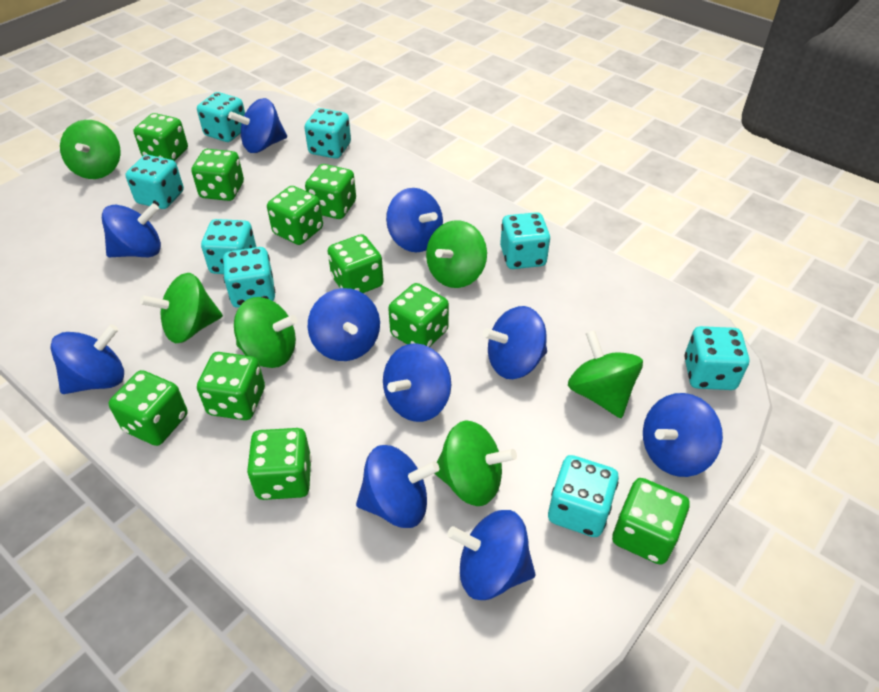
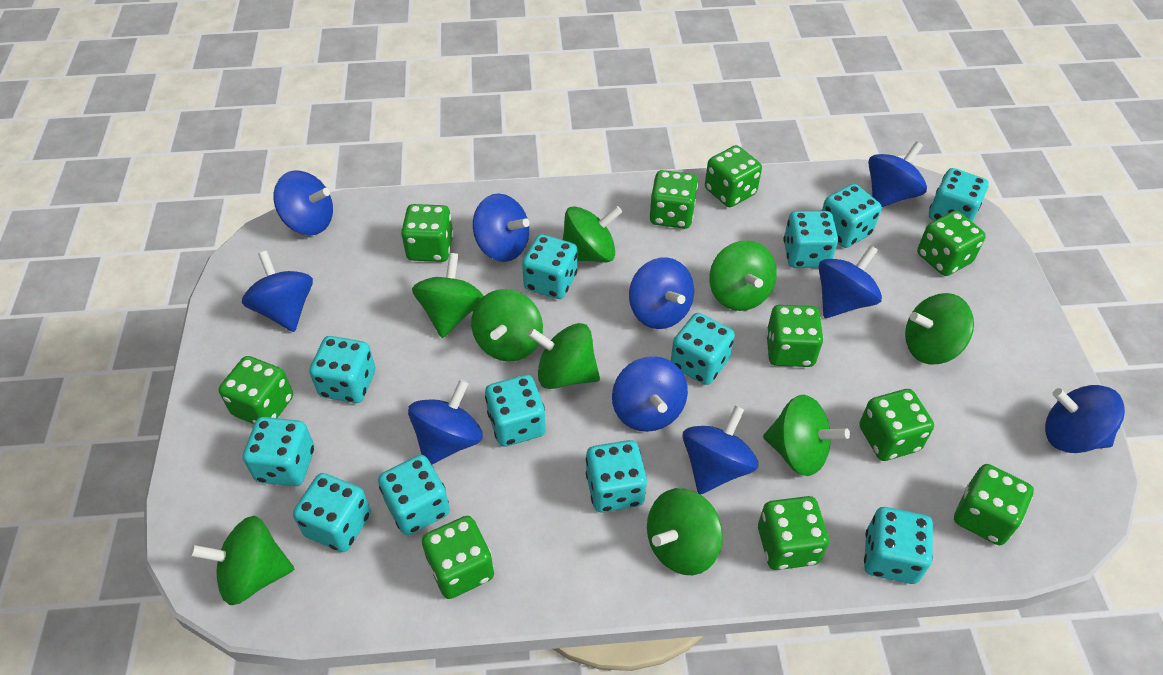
green spinning top: [60,120,121,179] [140,273,223,343] [234,297,297,368] [426,220,487,288] [434,421,517,506] [568,330,643,418] = 6 -> [190,516,294,605] [412,253,484,338] [471,289,543,362] [528,323,600,389] [563,206,622,262] [647,488,723,575] [709,240,777,311] [763,395,850,476] [905,293,974,364] = 9
turquoise dice: [125,155,184,209] [197,92,245,142] [201,219,256,274] [223,247,275,308] [304,108,351,159] [500,212,550,269] [548,455,619,537] [684,326,749,390] = 8 -> [243,417,314,486] [293,473,371,552] [309,336,375,403] [378,455,450,535] [485,375,546,447] [522,234,578,299] [586,440,647,513] [671,313,735,385] [783,211,838,268] [822,184,882,248] [864,507,933,584] [929,168,989,222] = 12

